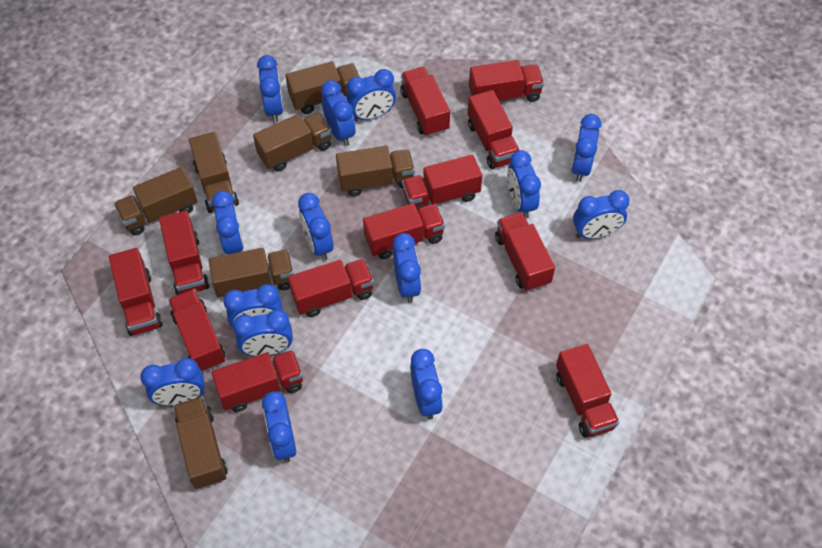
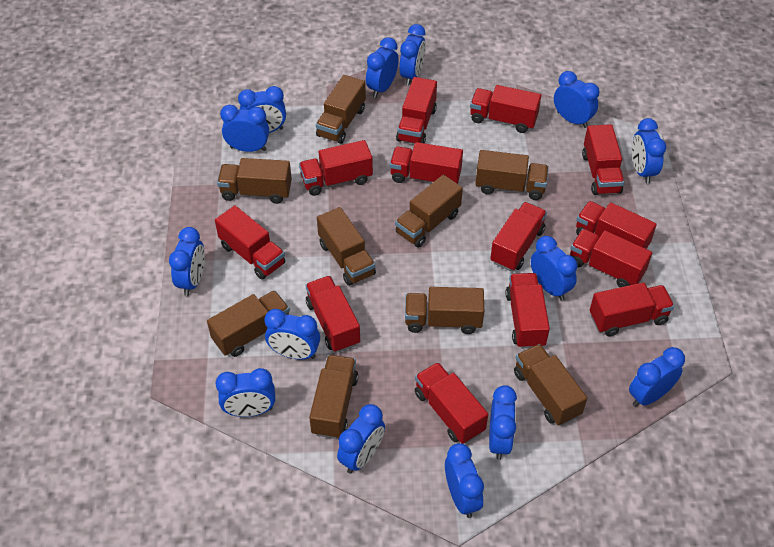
brown truck: [114,167,198,235] [173,397,228,489] [189,132,239,213] [209,248,294,297] [253,113,332,172] [286,61,360,114] [336,146,415,196] = 7 -> [207,290,290,357] [217,158,292,204] [309,355,358,439] [316,75,366,144] [317,207,376,286] [395,175,463,248] [405,287,484,334] [475,150,549,200] [514,344,587,426] = 9
red truck: [109,248,163,336] [159,211,210,295] [168,289,225,372] [212,350,303,412] [288,259,374,317] [363,203,445,259] [400,67,450,137] [402,155,482,210] [467,90,520,169] [469,60,544,102] [495,212,555,291] [556,344,619,438] = 12 -> [215,205,285,280] [299,140,373,196] [305,276,360,353] [390,142,463,184] [396,77,437,144] [415,362,488,444] [470,85,541,133] [490,202,547,271] [505,273,550,349] [570,229,652,287] [576,201,657,249] [582,124,624,195] [590,282,674,336] = 13

